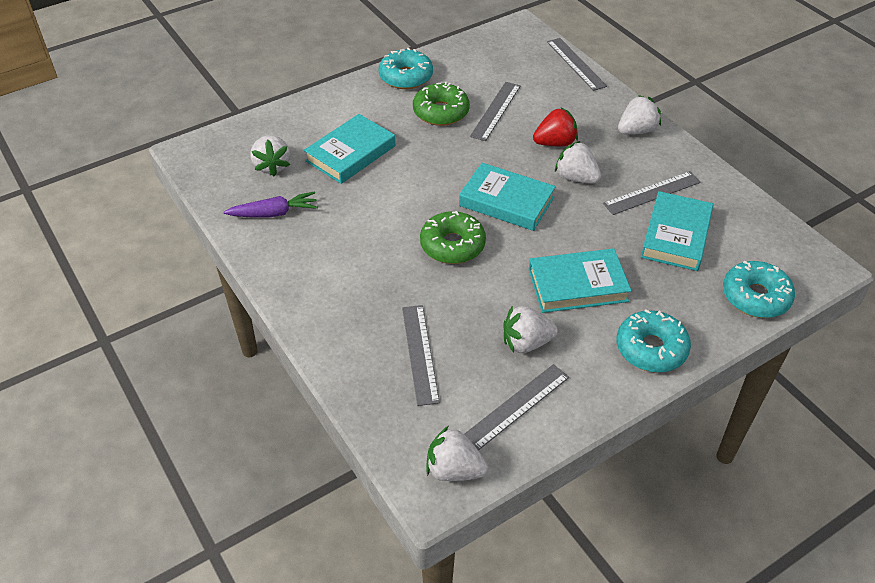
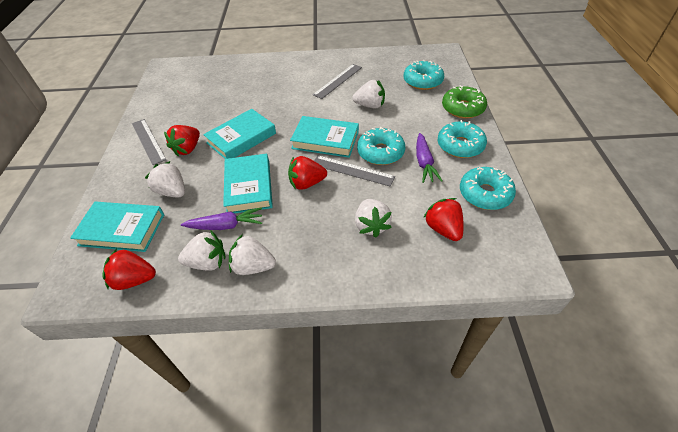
green donut: [413,82,470,126] [420,211,486,264] = 2 -> [442,85,487,119] = 1
grey ruler: [402,305,440,406] [464,364,569,450] [470,82,520,141] [547,38,607,91] [603,171,701,215] = 5 -> [132,119,166,165] [313,64,362,99] [314,156,395,187] = 3
purple carrot: [223,191,318,217] = 1 -> [181,207,262,230] [416,133,443,183] = 2
red strawberry: [533,108,578,146] = 1 -> [103,249,156,290] [164,125,200,157] [288,156,327,190] [423,198,463,241] = 4
turquoise donut: [378,48,433,89] [617,310,691,373] [723,260,795,318] = 3 -> [357,127,405,165] [404,60,444,90] [438,120,487,158] [460,167,516,210] = 4

